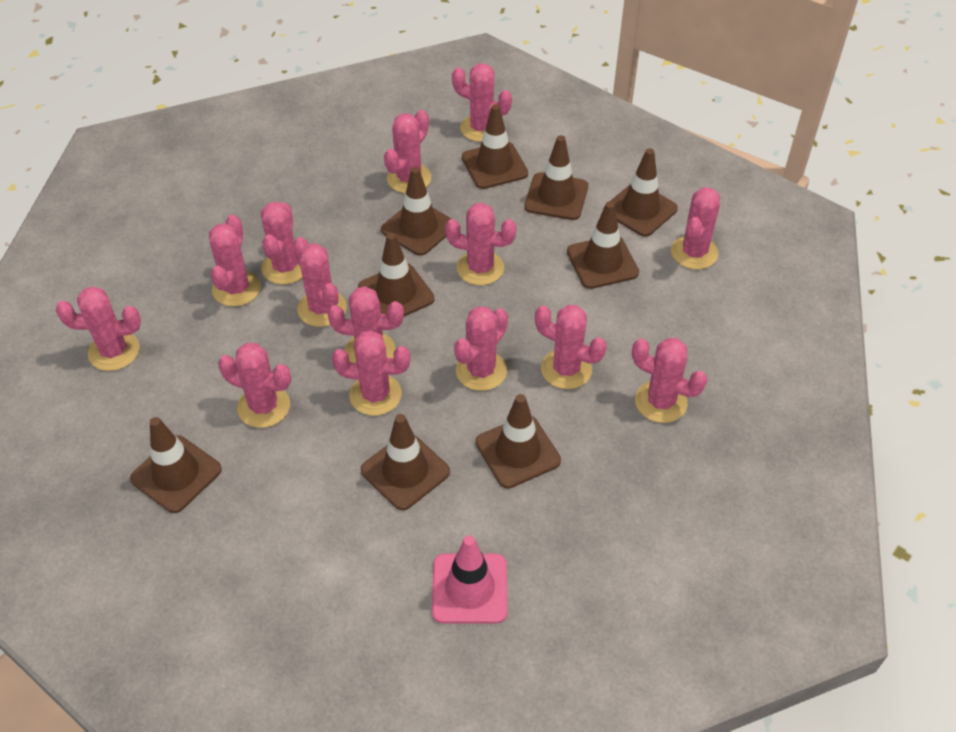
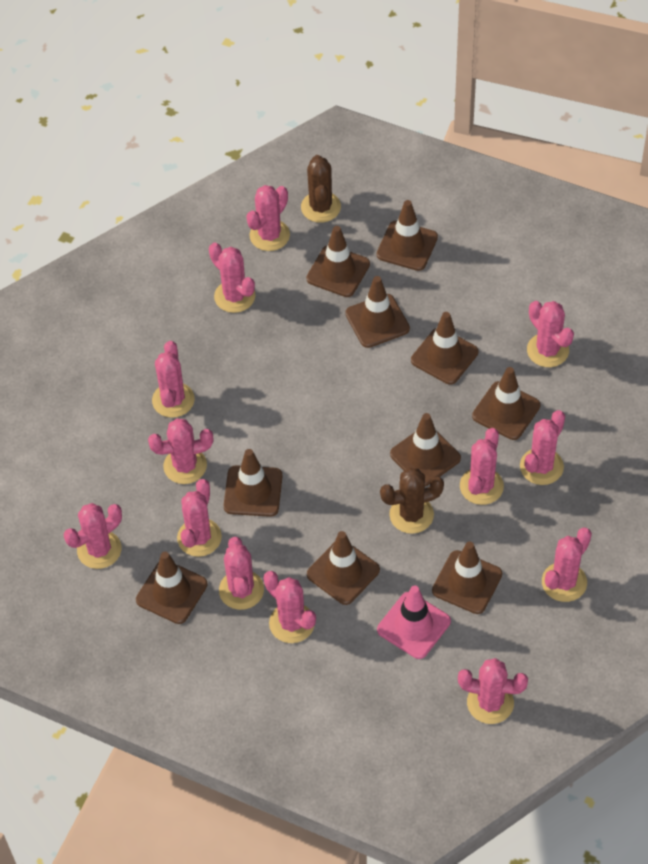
brown cactus: none = 0 -> [301,155,341,223] [380,468,444,534] = 2
brown traffic cone: [130,417,222,513] [358,233,435,317] [361,414,450,510] [381,167,451,256] [462,104,528,189] [476,394,561,488] [524,135,588,220] [567,201,639,289] [604,148,678,237] = 9 -> [136,552,208,624] [223,449,283,517] [306,226,370,297] [307,531,380,605] [345,276,410,348] [377,200,438,271] [390,413,461,486] [411,312,478,385] [432,541,502,614] [472,367,540,440] = 10
pink cactus: [56,286,141,371] [209,214,261,306] [218,343,291,428] [261,202,303,284] [293,237,347,327] [328,286,404,363] [332,330,410,416] [384,110,431,193] [445,203,517,285] [452,63,512,142] [454,306,508,391] [535,305,607,389] [632,338,707,423] [671,187,720,270] = 14 -> [64,503,122,569] [148,418,214,484] [152,341,195,418] [177,479,222,557] [209,242,255,313] [219,537,264,610] [246,185,290,251] [264,571,316,643] [458,658,528,724] [460,428,504,505] [520,410,565,485] [527,301,574,367] [542,528,592,602] = 13

